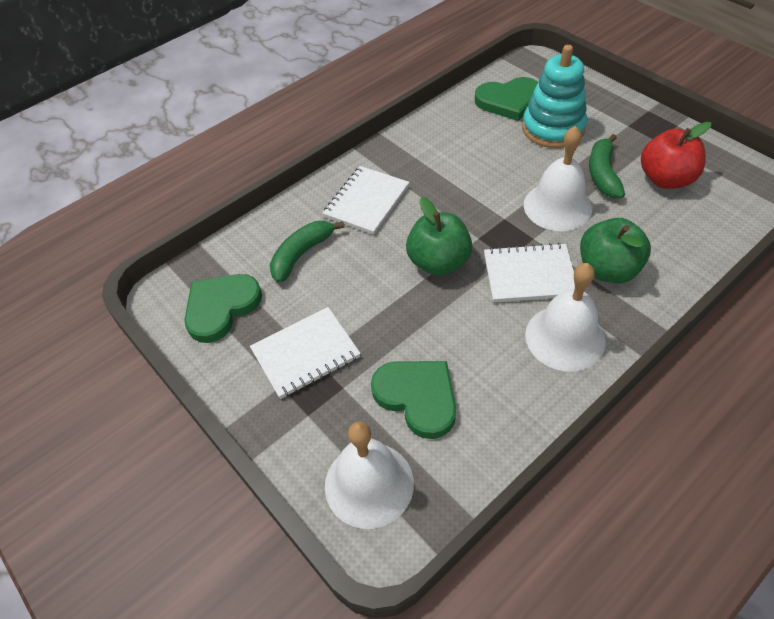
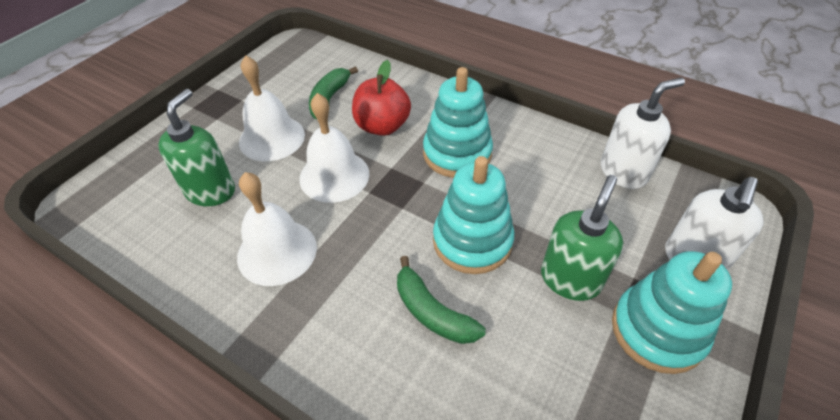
green apple: [406,197,472,276] [580,218,651,283] = 2 -> none = 0
green heart: [184,274,262,343] [371,361,456,439] [475,77,539,121] = 3 -> none = 0
green soap dispenser: none = 0 -> [158,89,235,206] [541,175,623,301] = 2
turquoise stacking toy: [522,45,587,148] = 1 -> [423,67,493,178] [433,156,514,274] [612,251,732,374] = 3
white notebook: [250,307,361,399] [323,166,410,235] [484,243,575,302] = 3 -> none = 0
white soap dispenser: none = 0 -> [601,78,685,189] [665,177,764,271] = 2

